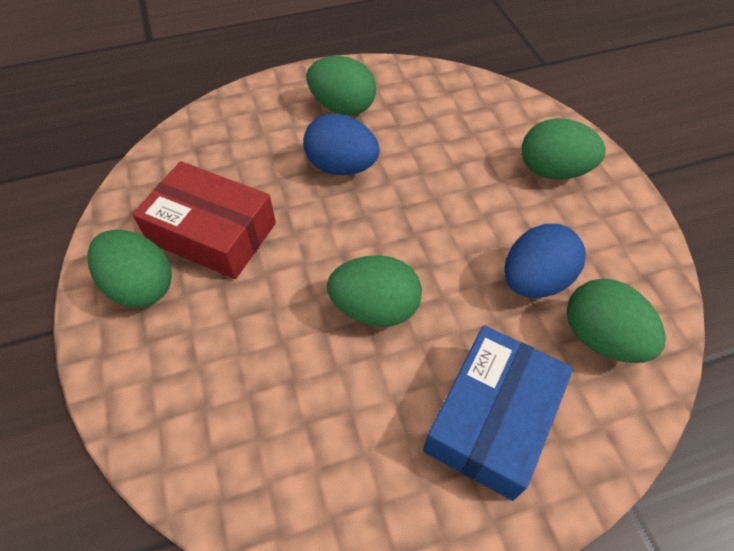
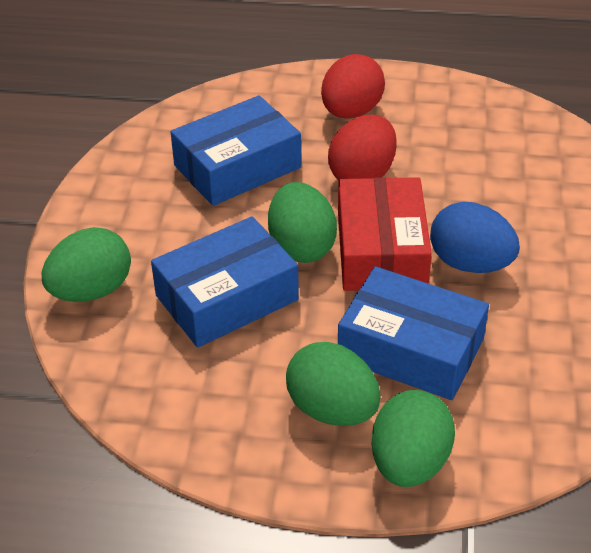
blue box: [423,325,573,501] = 1 -> [151,216,299,348] [171,95,301,206] [338,266,489,400] = 3
blue egg: [303,114,380,175] [504,224,586,298] = 2 -> [430,202,520,273] = 1
green egg: [87,229,172,308] [307,56,376,115] [327,255,422,327] [522,118,606,179] [567,279,666,363] = 5 -> [42,227,131,302] [268,182,337,263] [286,342,381,426] [371,390,455,487] = 4
red egg: none = 0 -> [321,54,385,119] [328,115,397,181] = 2

